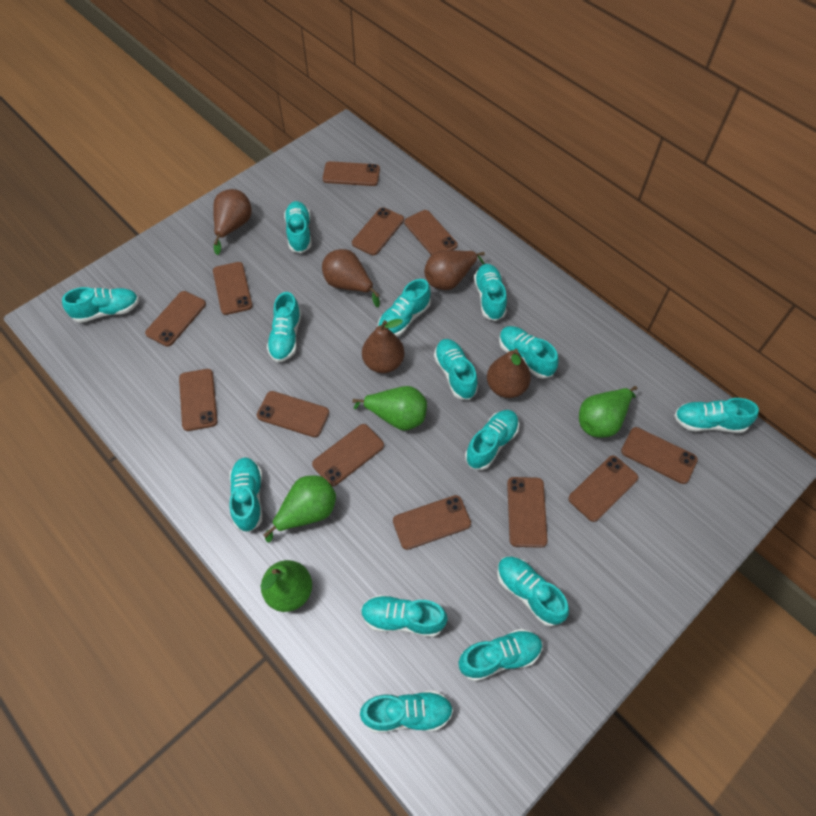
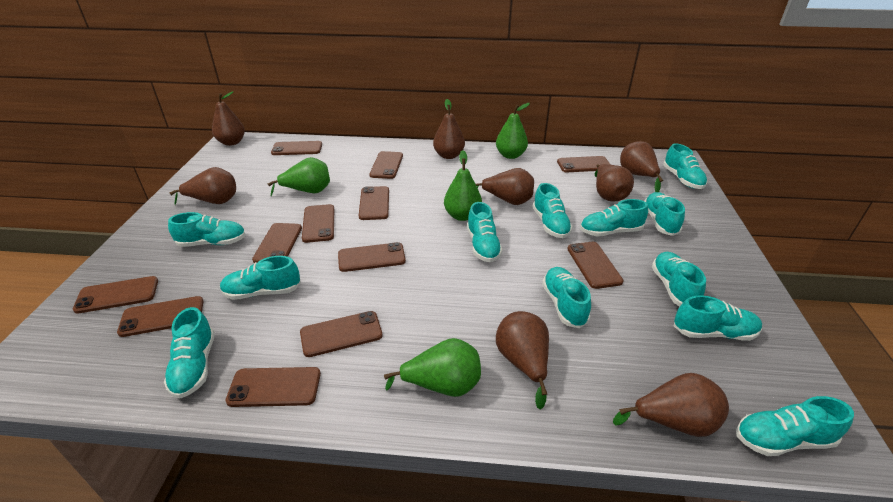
brown pear: [213,189,252,255] [322,249,380,307] [362,319,405,373] [424,250,485,290] [487,349,531,398] = 5 -> [170,167,236,205] [212,92,245,146] [433,99,465,159] [476,168,534,205] [496,311,549,410] [595,164,634,201] [613,373,729,437] [620,141,663,192] = 8
turquoise shoe: [62,287,139,323] [229,458,262,533] [267,292,301,362] [284,201,312,253] [360,690,453,733] [361,595,448,637] [378,279,431,337] [434,339,478,400] [458,629,543,681] [465,410,519,470] [474,264,507,321] [497,556,569,627] [499,326,558,379] [674,398,759,433] = 14 -> [164,307,215,398] [168,212,246,247] [220,256,301,300] [467,202,503,262] [533,183,573,238] [542,267,591,328] [580,199,648,237] [645,192,685,236] [652,252,706,306] [663,144,707,189] [674,295,762,341] [736,396,854,456] = 12

